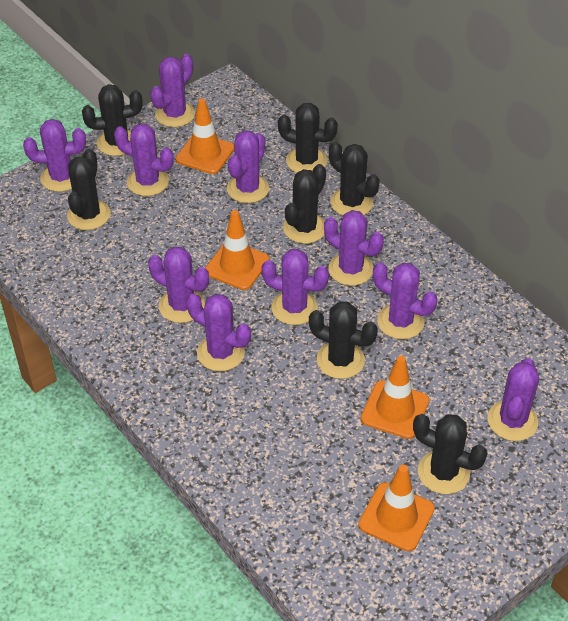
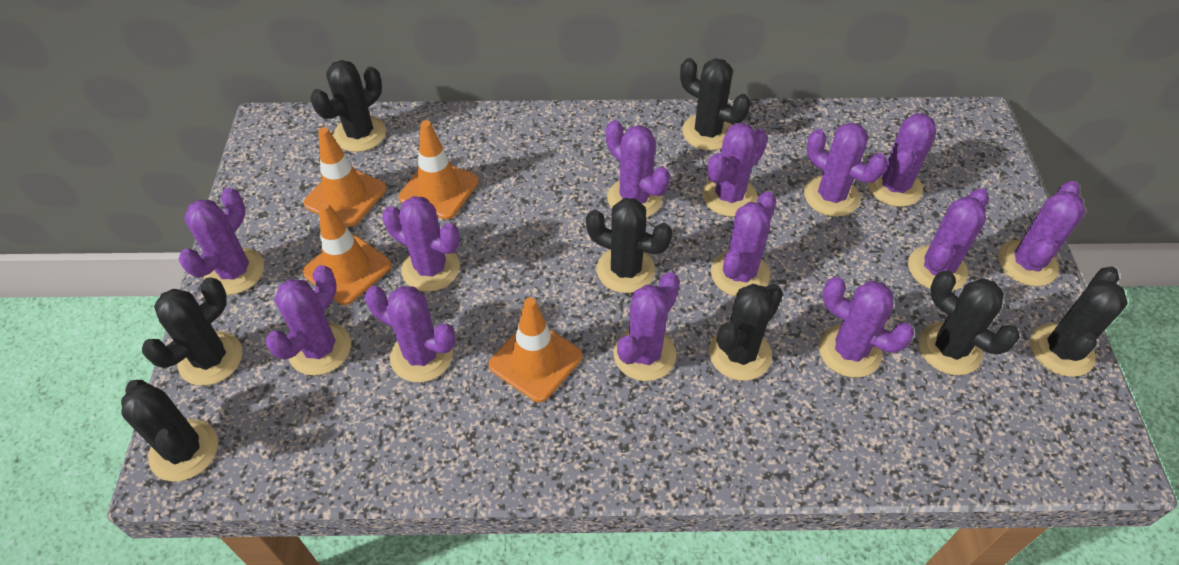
black cactus: [67,149,111,230] [82,84,143,156] [278,103,338,173] [283,164,326,244] [309,301,378,379] [329,141,380,216] [413,414,488,494] = 7 -> [121,380,218,482] [142,277,242,386] [311,60,386,152] [586,198,673,293] [680,58,750,150] [709,284,783,381] [919,270,1020,375] [1030,267,1128,377] = 8
purple cactus: [23,119,86,192] [114,124,174,196] [148,247,209,323] [150,54,195,127] [187,293,251,371] [227,130,269,203] [261,249,329,325] [324,210,384,286] [373,262,438,339] [487,358,539,441] = 10 -> [179,188,264,295] [265,265,351,376] [365,286,456,382] [382,196,460,292] [606,120,670,217] [614,272,680,381] [702,123,768,217] [711,191,776,297] [804,123,887,217] [819,277,914,378] [868,113,936,207] [908,188,989,291] [998,181,1085,286] = 13

